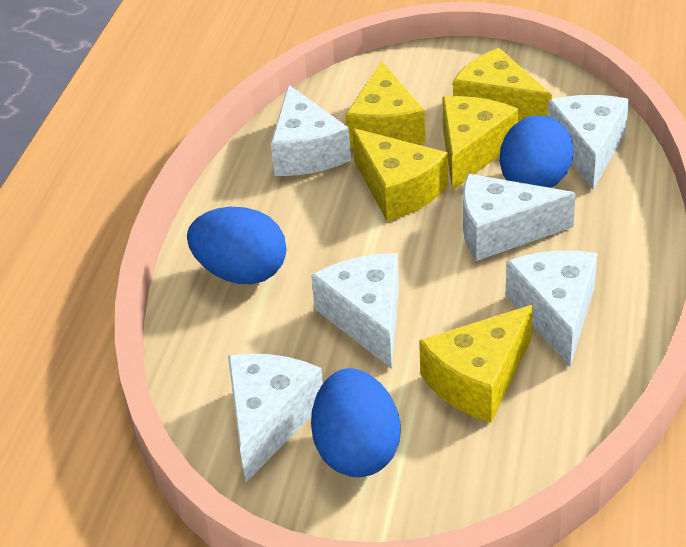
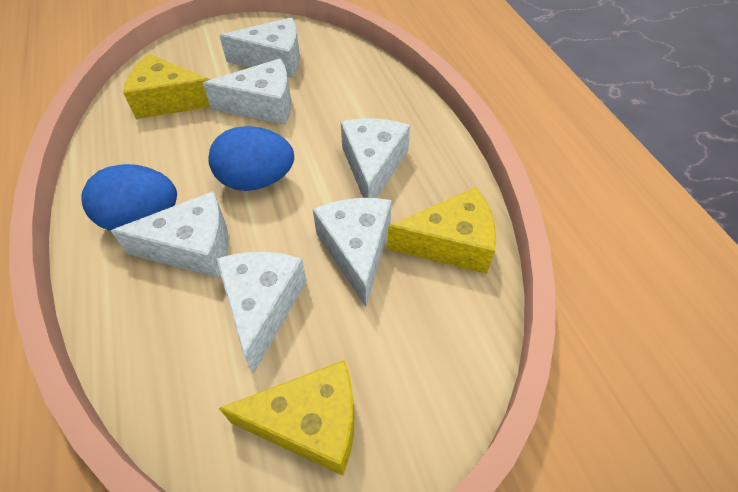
blue egg: [187,207,286,284] [311,368,400,477] [500,116,573,188] = 3 -> [81,164,177,231] [208,126,294,191] = 2
yellow cheese: [345,61,425,148] [352,128,448,221] [419,305,533,423] [443,96,519,191] [453,48,552,122] = 5 -> [123,54,210,119] [219,360,355,476] [387,187,496,274] = 3

